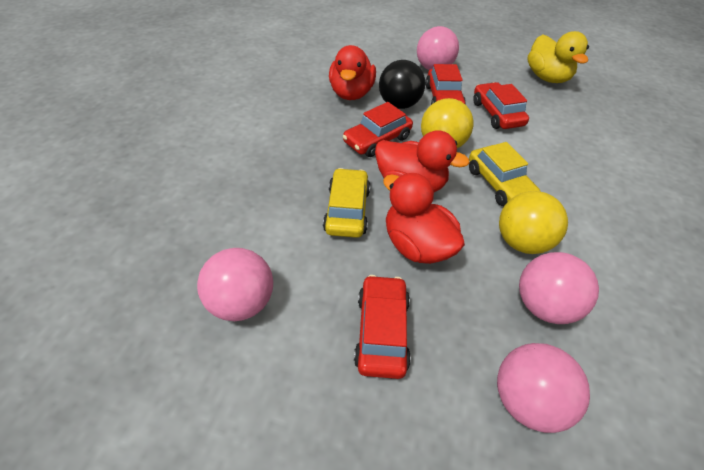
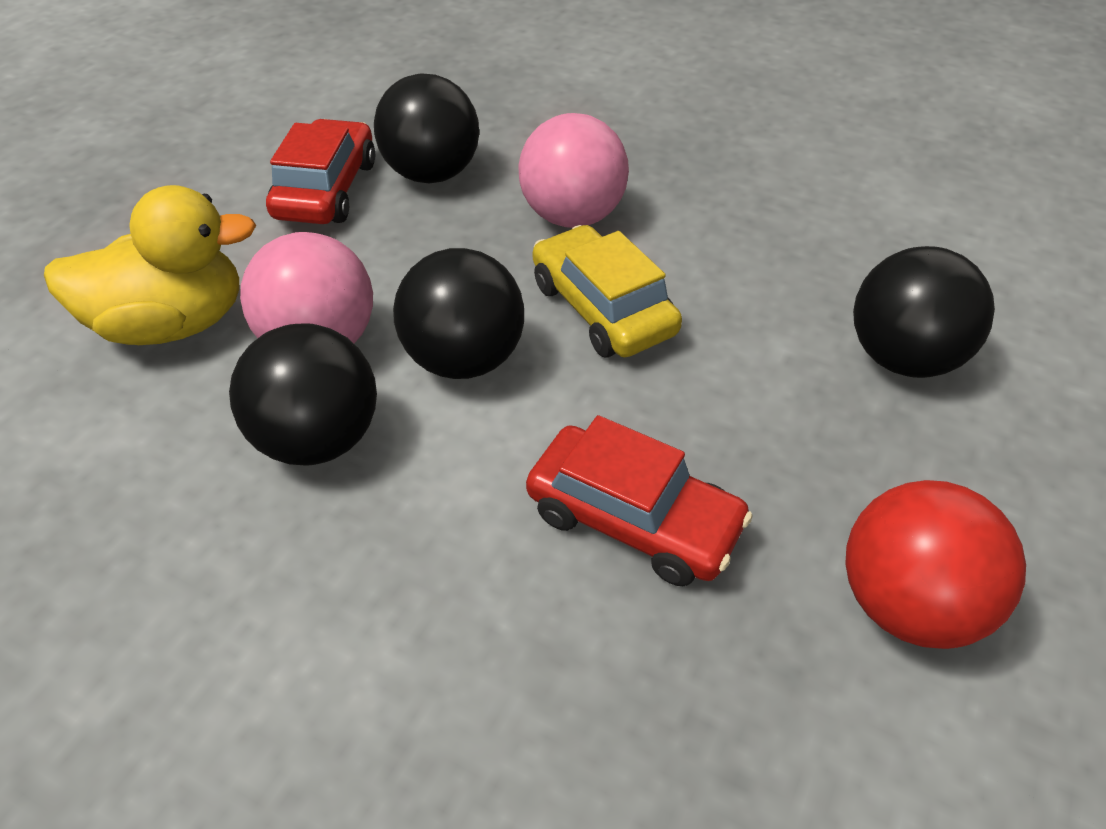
black ball: [379,60,425,109] = 1 -> [229,323,377,466] [374,73,479,183] [393,248,524,379] [853,246,995,378] = 4
pink ball: [197,248,273,321] [417,26,459,70] [497,343,590,433] [519,252,599,324] = 4 -> [240,232,373,343] [518,113,629,228] = 2
red ball: none = 0 -> [845,480,1026,649] = 1
red car: [342,102,413,157] [354,275,411,379] [425,64,466,105] [473,82,529,129] = 4 -> [266,119,375,224] [526,415,753,586] = 2
red duck: [329,45,376,100] [375,130,470,192] [383,173,465,264] = 3 -> none = 0
yellow ball: [421,98,473,148] [499,191,568,254] = 2 -> none = 0
yellow car: [323,168,370,238] [469,142,541,206] = 2 -> [533,225,682,357] = 1

